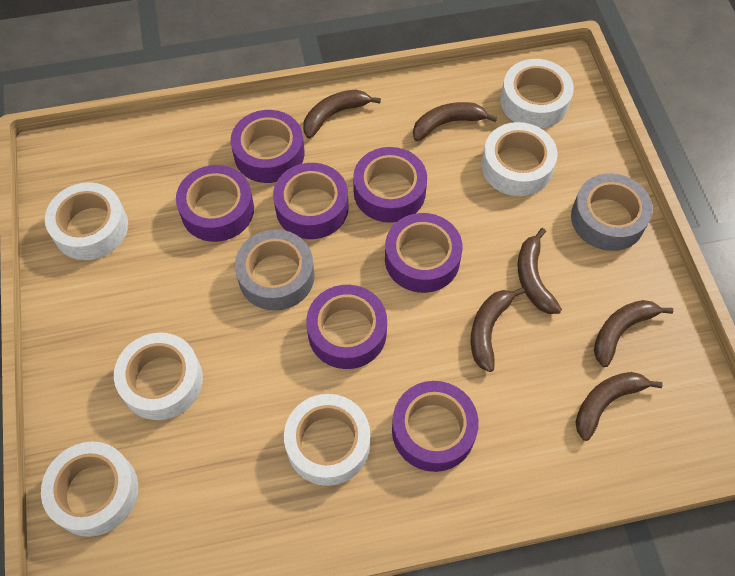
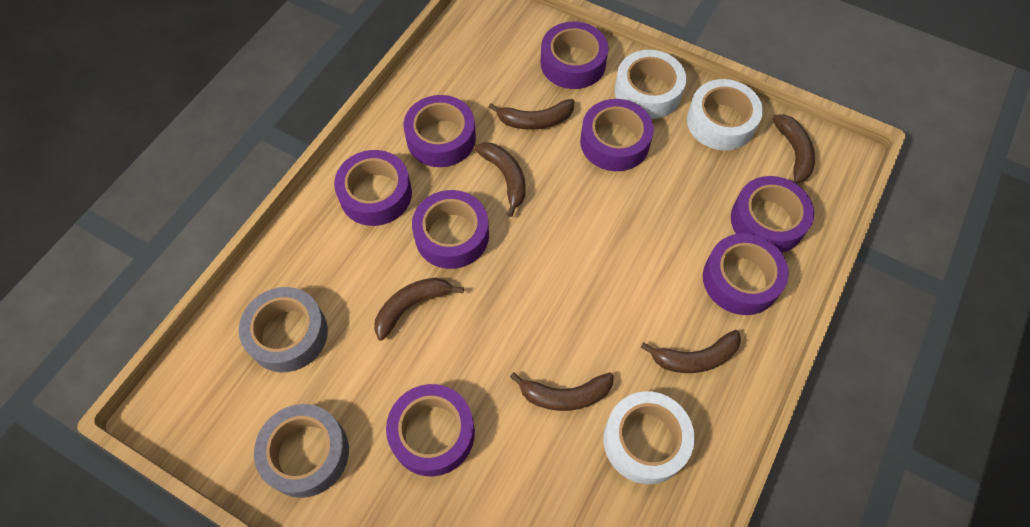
purple tape: [176,165,254,242] [231,110,304,183] [273,163,348,239] [306,285,387,369] [353,147,427,223] [385,213,463,293] [392,381,479,472] = 7 -> [334,150,412,226] [386,384,475,476] [403,95,476,167] [412,190,489,269] [541,22,608,89] [580,99,654,171] [703,233,789,315] [731,176,814,253] = 8
white tape: [41,441,138,537] [45,182,128,260] [114,332,203,420] [284,394,370,486] [481,122,558,196] [500,59,574,129] = 6 -> [603,391,695,484] [615,50,686,119] [687,79,763,150] = 3

